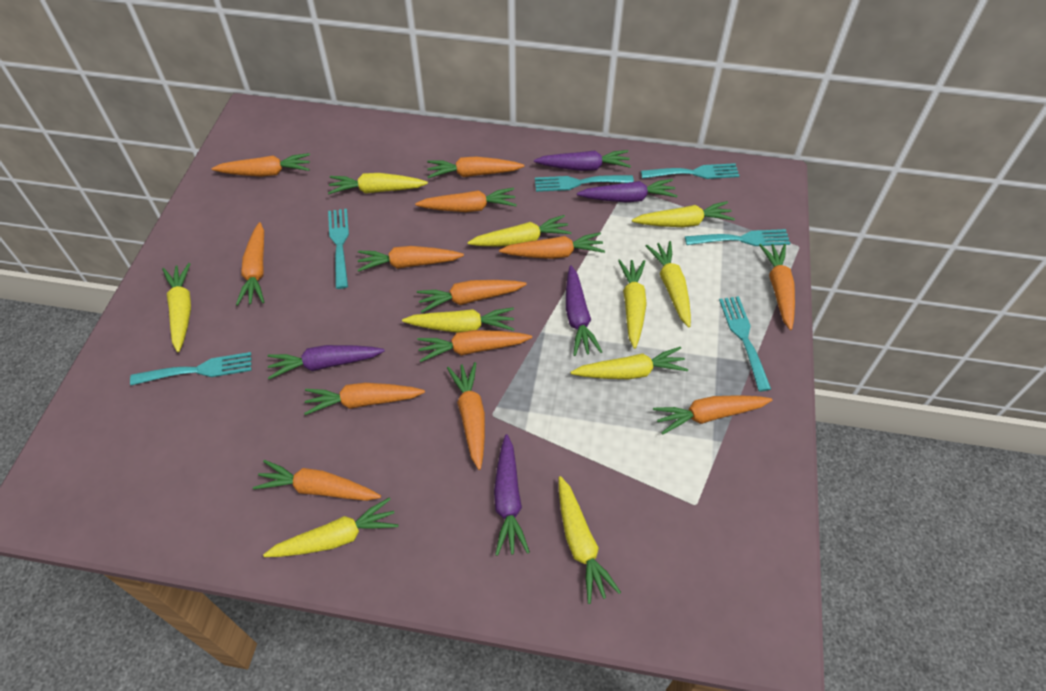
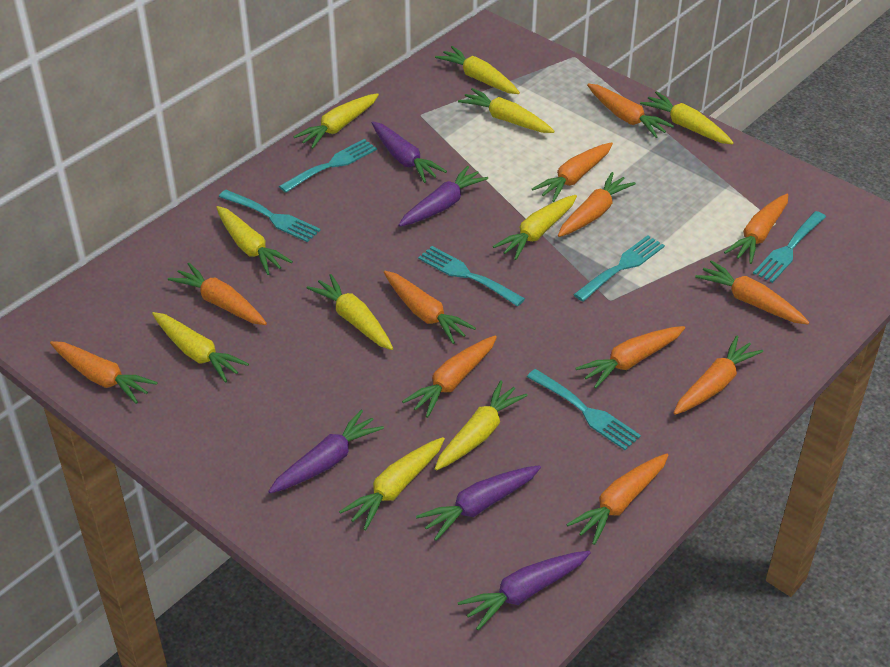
orange carrot: [211,153,310,177] [236,222,264,306] [253,460,381,501] [304,383,425,415] [357,246,464,272] [415,188,517,212] [417,280,527,313] [417,330,532,362] [427,156,524,178] [447,362,485,470] [499,232,605,259] [653,395,772,435] [759,244,795,330] = 13 -> [50,341,158,404] [168,263,267,325] [384,271,476,344] [402,336,497,418] [532,142,613,202] [558,172,636,237] [566,453,669,545] [576,326,685,389] [587,84,674,138] [674,336,763,415] [695,260,809,324] [724,194,788,264] = 12

